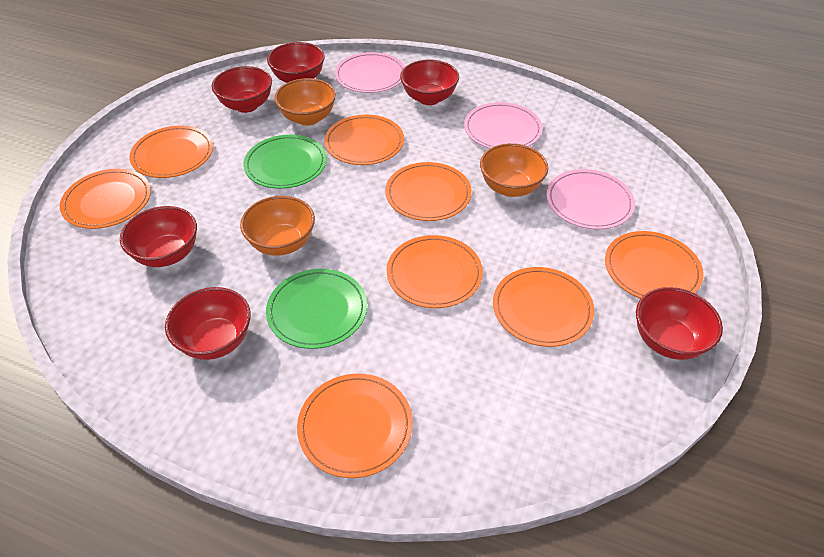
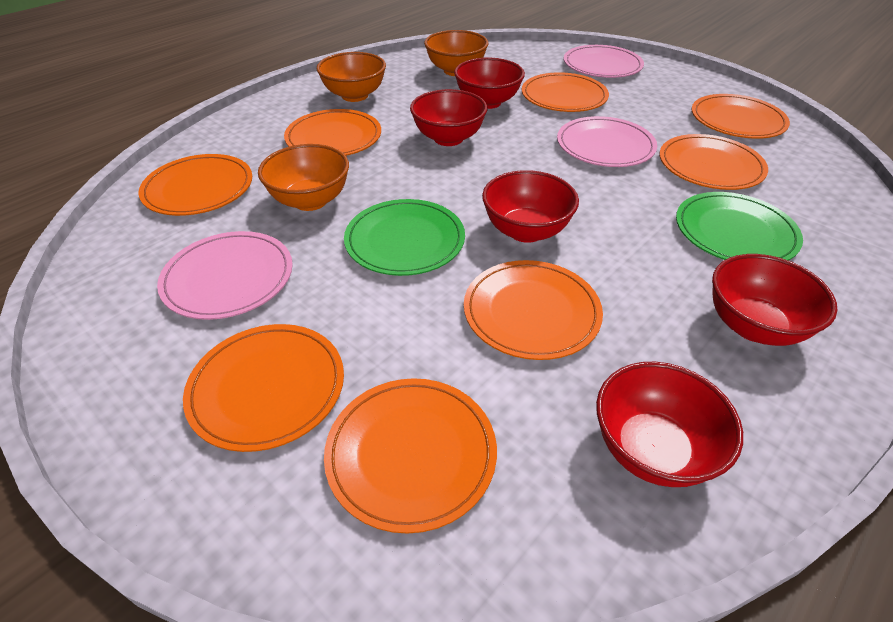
red bowl: [120,206,197,267] [165,287,251,360] [211,66,272,113] [267,42,325,83] [400,60,459,105] [636,287,723,360] = 6 -> [410,89,487,146] [454,58,525,109] [482,170,579,243] [596,362,743,487] [712,254,838,346] = 5

